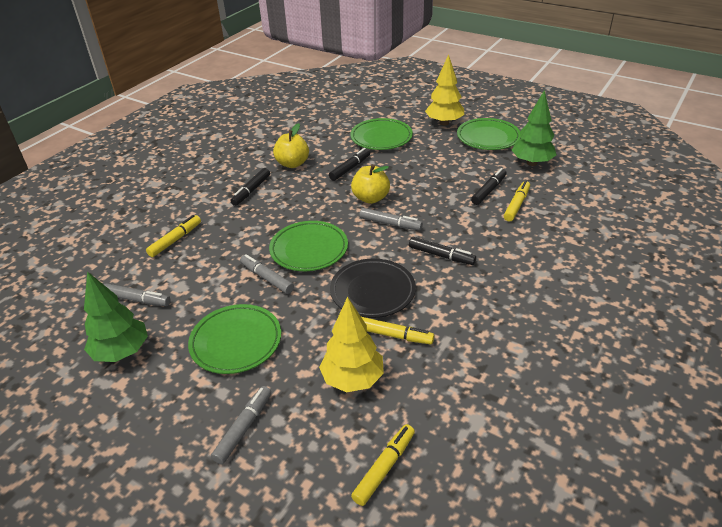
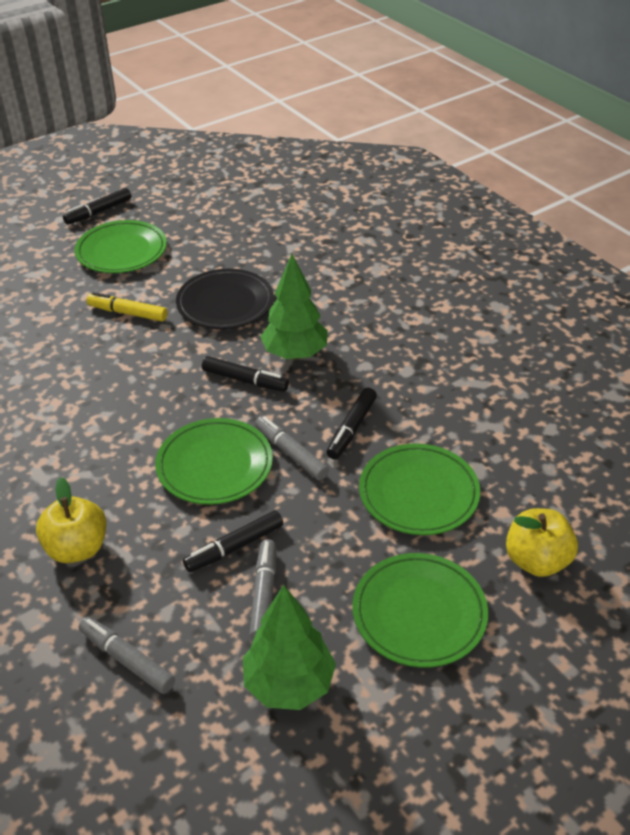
grey marker: [103,283,171,306] [211,386,271,464] [240,254,294,294] [359,208,423,230] = 4 -> [79,617,175,694] [249,539,276,640] [255,416,329,480] = 3
yellow marker: [146,215,201,257] [351,424,415,506] [361,317,434,345] [504,181,530,222] = 4 -> [86,292,167,321] = 1
yellow tree: [319,297,384,392] [425,54,464,125] = 2 -> none = 0

